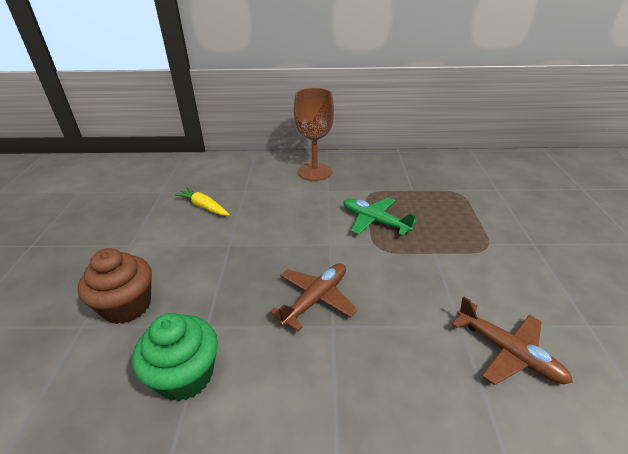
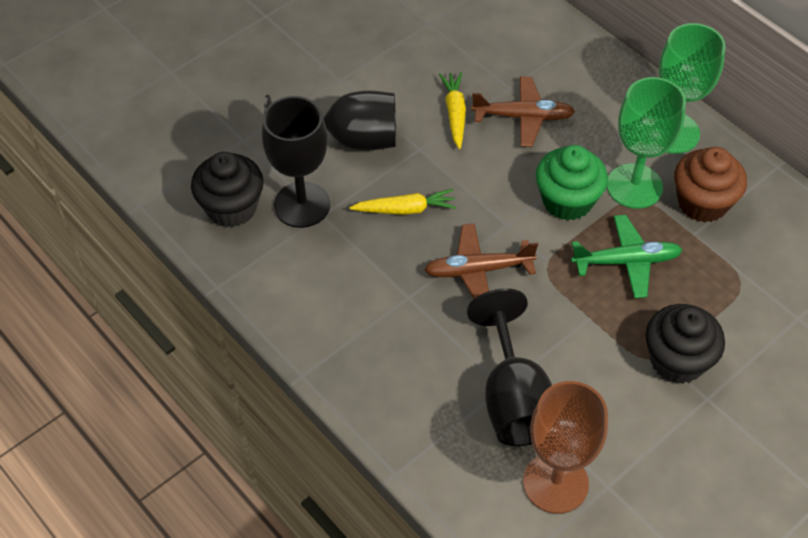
black cupcake: none = 0 -> [191,152,264,227] [645,304,725,384] = 2
black goblet: none = 0 -> [262,96,330,228] [264,91,396,150] [467,288,552,446] = 3
green goblet: none = 0 -> [607,77,686,209] [659,23,726,154] = 2
yellow carrot: [174,187,230,216] = 1 -> [349,189,457,215] [439,72,466,149] = 2

